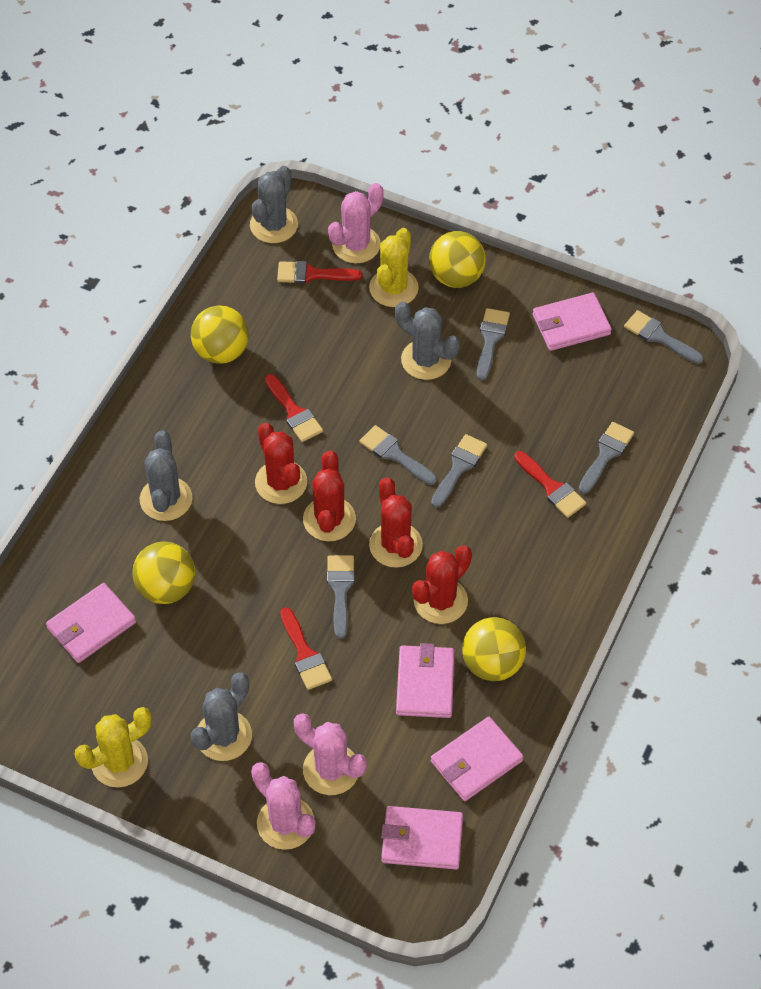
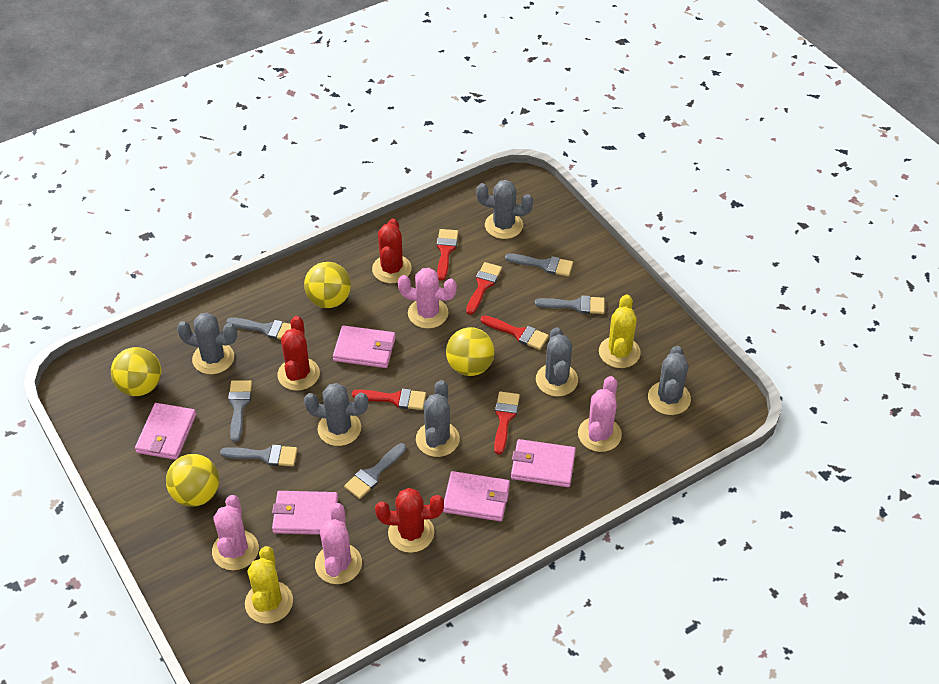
grey cactus: [140,430,192,521] [191,673,252,761] [250,166,298,243] [395,302,460,380] = 4 -> [177,313,237,374] [304,383,368,446] [416,380,460,457] [476,180,533,239] [536,327,578,396] [648,346,691,415] = 6
pink cactus: [251,762,316,850] [294,713,366,795] [328,183,384,263] = 3 -> [212,495,259,570] [315,503,362,584] [398,268,457,329] [578,376,622,452] = 4
red brush: [265,374,323,442] [277,261,362,284] [280,607,332,690] [514,451,586,518] = 4 -> [352,389,426,410] [437,229,458,281] [466,262,502,315] [481,315,549,350] [494,391,520,455] = 5
red cactus: [255,423,307,504] [303,451,356,541] [369,477,423,568] [412,545,472,624] = 4 -> [277,316,320,391] [372,219,412,283] [375,488,444,553] = 3

